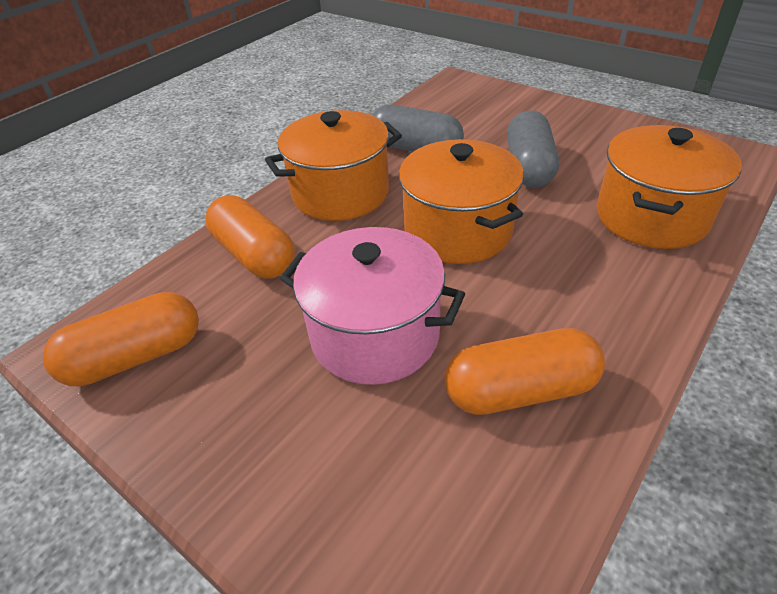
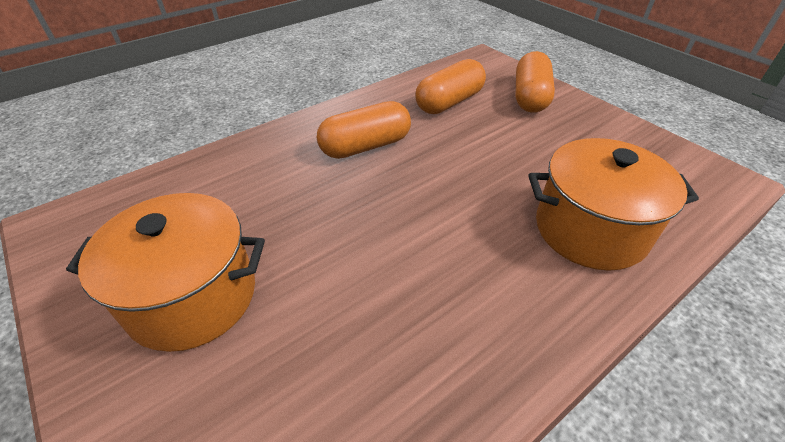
grey capsule: [372,104,464,152] [507,110,559,188] = 2 -> none = 0
orange pot: [265,110,402,221] [399,139,524,264] [597,125,742,249] = 3 -> [66,193,265,352] [528,138,699,271] = 2
pink pot: [280,227,465,385] = 1 -> none = 0

